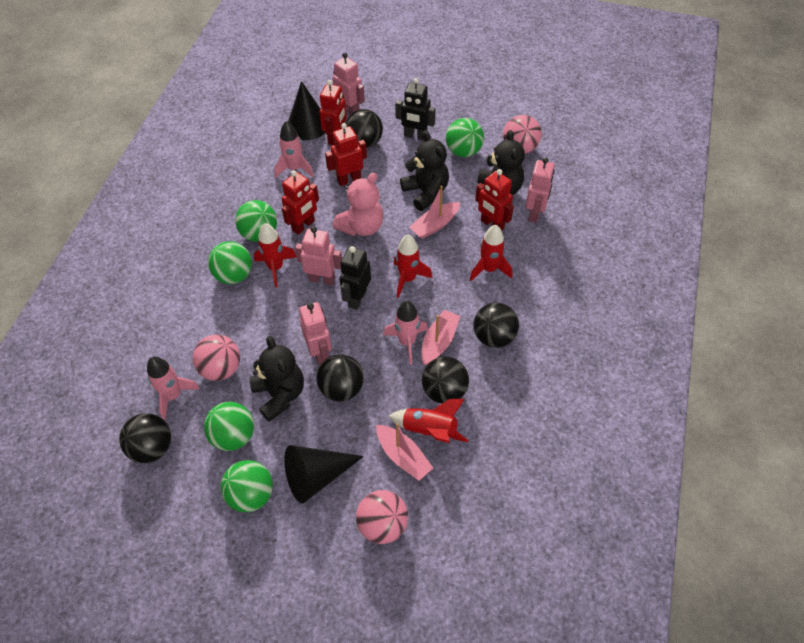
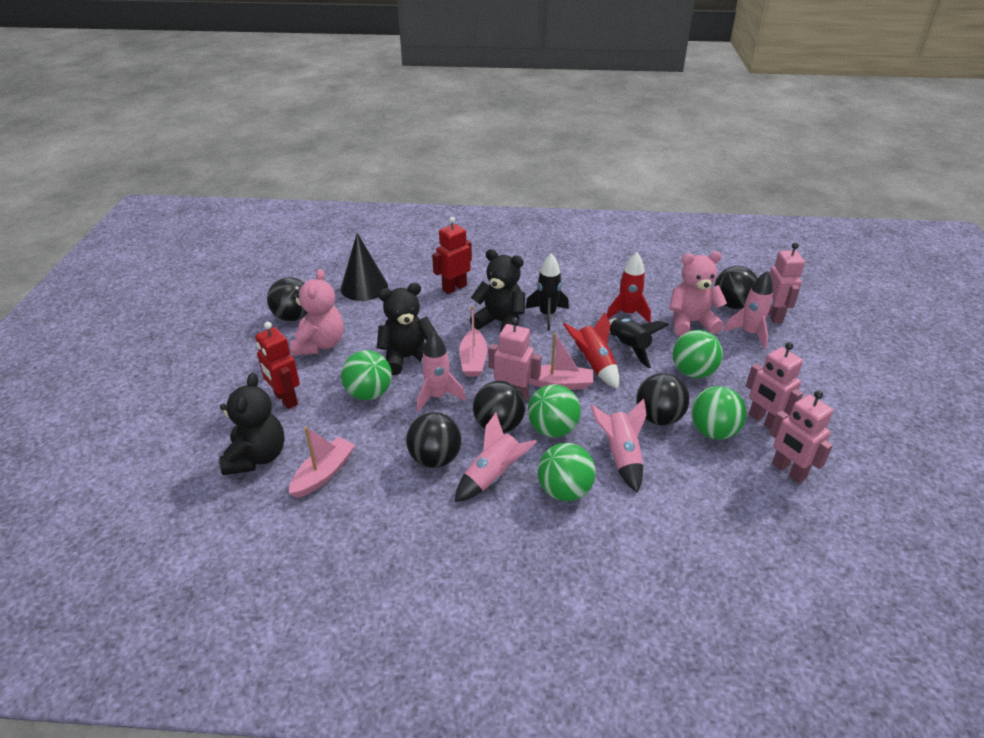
black cone: [284,445,364,503] [288,81,326,140] = 2 -> [341,233,388,301] = 1
black robot: [339,246,371,310] [395,78,436,141] = 2 -> none = 0
black rocket: none = 0 -> [525,253,569,330] [609,318,669,368] = 2
pink ball: [193,335,240,381] [356,490,408,544] [503,115,542,154] = 3 -> none = 0
pink rocket: [147,356,200,420] [274,121,314,178] [383,301,428,365] = 3 -> [417,331,466,412] [455,413,537,502] [591,399,647,493] [723,271,773,349] = 4
pink teddy bear: [333,173,383,236] = 1 -> [290,269,344,356] [669,252,727,336] = 2
red robot: [282,170,319,235] [320,80,347,145] [325,123,367,186] [475,169,514,231] = 4 -> [255,322,300,409] [432,217,472,294] = 2
red rocket: [254,223,297,288] [389,399,469,443] [394,235,433,298] [470,225,512,281] = 4 -> [563,312,619,389] [607,252,651,323] = 2

